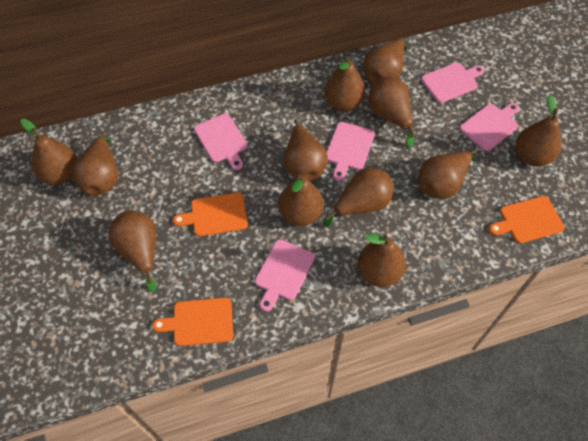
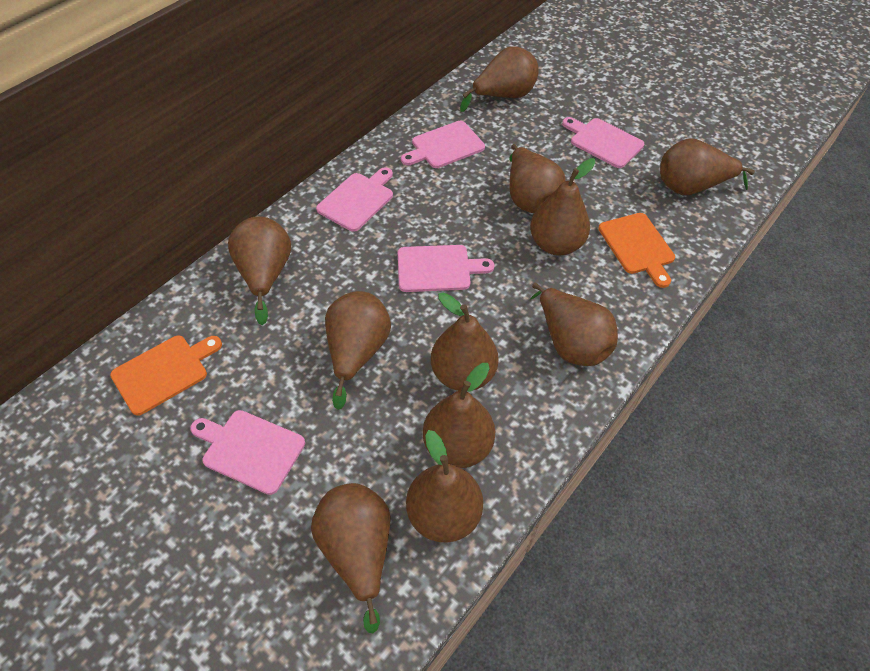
brown pear: [21,119,78,185] [72,131,118,196] [108,210,157,292] [278,175,324,226] [284,119,328,181] [323,168,394,227] [324,56,365,111] [358,234,406,287] [363,37,407,84] [368,77,415,148] [418,149,477,199] [516,95,561,166] = 12 -> [228,216,291,325] [311,483,391,633] [325,291,391,410] [406,430,483,543] [423,363,495,468] [431,292,499,391] [460,46,539,112] [509,144,566,213] [530,158,595,255] [530,283,618,366] [660,138,755,195] = 11
orange cutting board: [152,298,233,346] [173,192,248,236] [489,196,565,243] = 3 -> [110,335,222,416] [598,213,675,288] = 2

